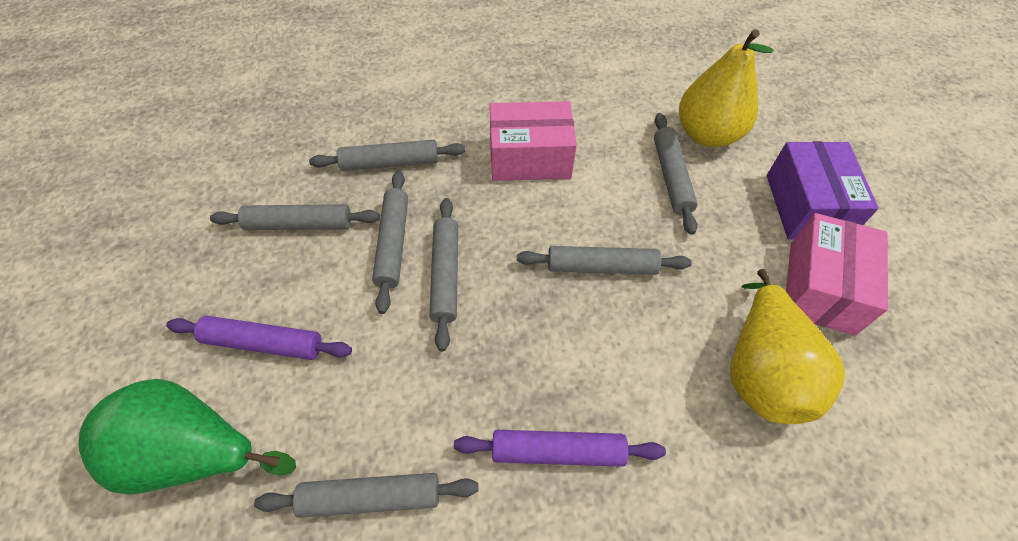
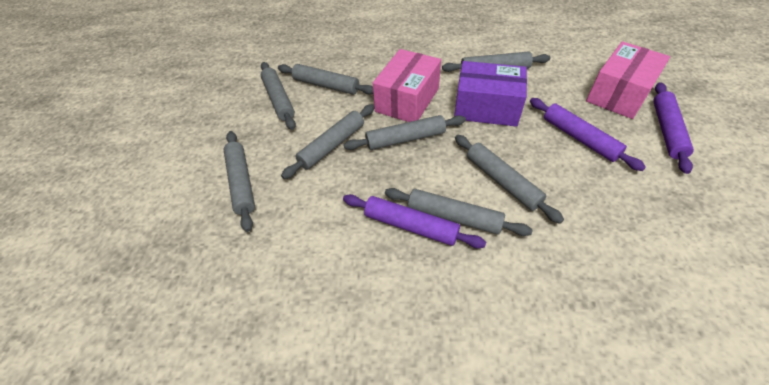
green pear: [79,379,296,495] = 1 -> none = 0
grey rolling pin: [210,204,380,230] [254,473,478,518] [309,140,466,171] [372,171,408,314] [429,198,458,351] [517,246,692,275] [654,113,698,235] = 7 -> [224,131,255,232] [261,62,296,130] [278,64,373,95] [281,104,375,179] [344,115,466,150] [385,188,533,236] [442,51,550,72] [455,135,564,224] = 8
purple rolling pin: [166,315,352,360] [454,430,666,467] = 2 -> [343,194,486,248] [530,98,646,171] [653,82,694,174] = 3
yellow pear: [679,29,774,147] [730,269,845,424] = 2 -> none = 0

